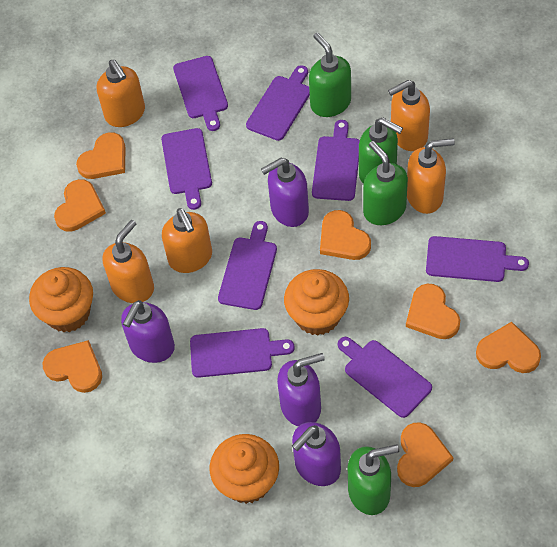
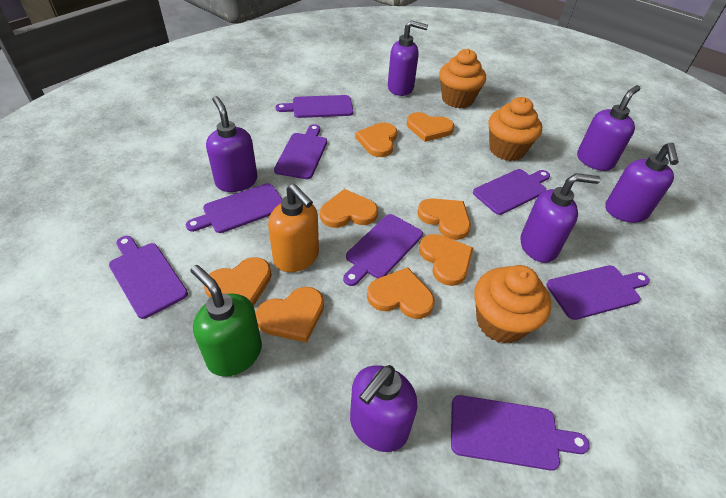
green soap dispenser: [309,32,351,117] [348,444,399,515] [359,118,403,184] [363,141,408,225] = 4 -> [190,265,262,377] = 1
orange heart: [43,340,102,393] [54,179,106,232] [76,132,126,179] [320,210,371,260] [397,422,453,487] [406,284,460,339] [476,322,541,373] = 7 -> [204,257,272,306] [256,287,324,343] [320,189,378,228] [355,122,397,157] [367,267,435,319] [407,112,454,142] [417,198,471,240] [419,234,473,286] = 8
orange soap dispenser: [97,59,145,127] [102,220,154,303] [162,208,212,273] [388,80,430,151] [407,138,455,214] = 5 -> [268,184,319,272] = 1
purple soap dispenser: [121,300,175,363] [261,158,309,227] [277,353,325,426] [292,422,341,486] = 4 -> [206,96,257,192] [350,365,417,452] [388,20,428,96] [521,173,600,263] [577,85,641,171] [605,143,679,223] = 6

